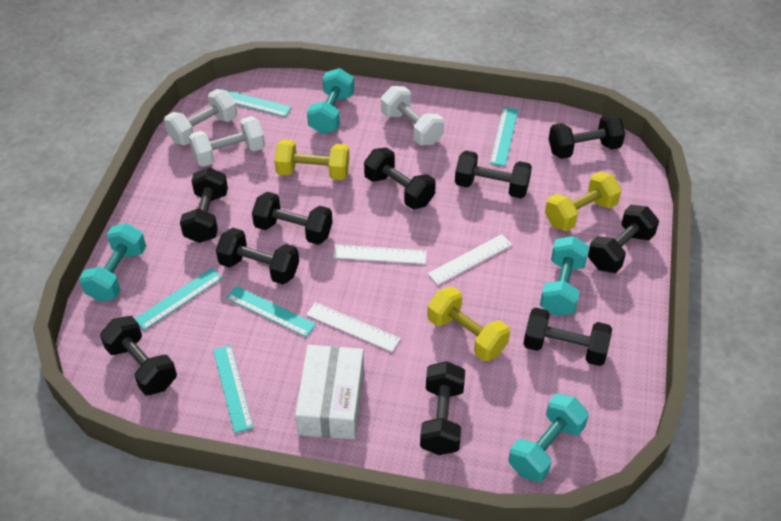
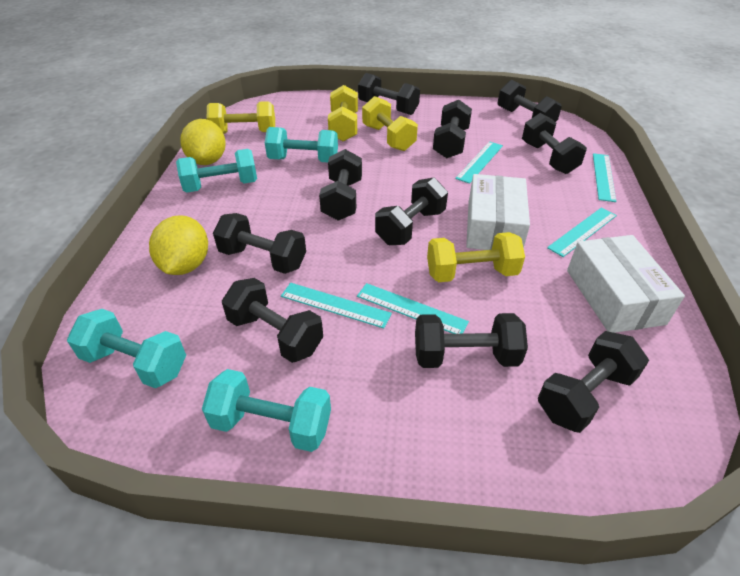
white box: [295,345,364,440] = 1 -> [466,174,530,250] [567,235,685,333] = 2
white dumbbell: [164,89,237,145] [189,116,265,167] [381,86,444,145] = 3 -> none = 0
white ruler: [306,302,401,352] [333,244,427,264] [428,234,512,285] = 3 -> none = 0
yellow dumbbell: [274,140,349,180] [427,287,510,361] [545,172,622,232] = 3 -> [207,101,275,134] [328,85,358,142] [362,96,418,151] [427,232,525,282] = 4
yellow lemon: none = 0 -> [149,215,208,275] [180,119,226,165] = 2

